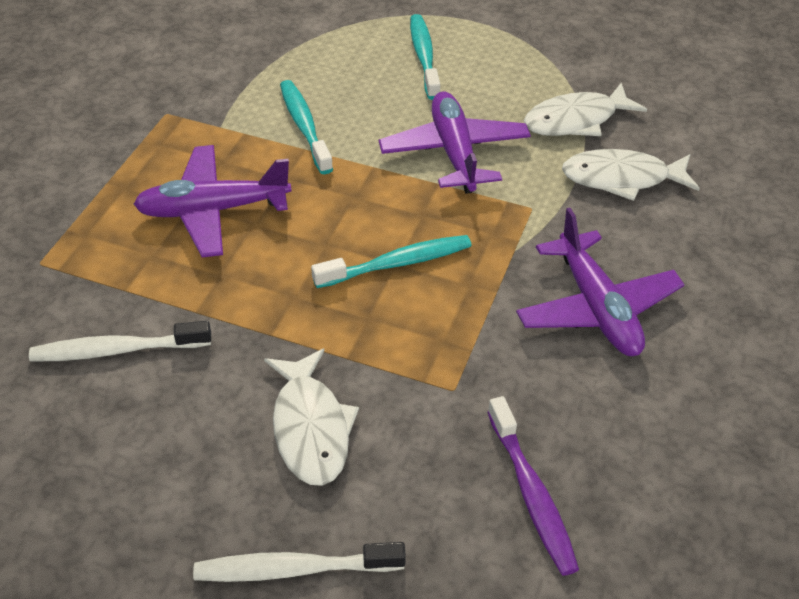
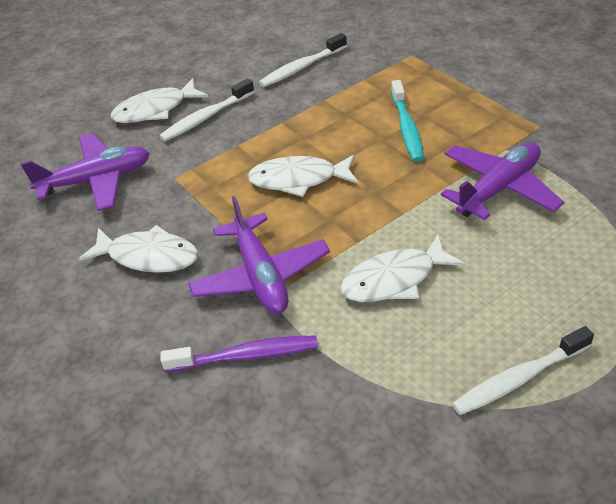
turquoise toothbrush: [280,80,333,174] [311,235,472,288] [410,14,440,100] = 3 -> [391,80,424,162] = 1
white fish: [264,348,359,486] [524,83,647,136] [562,149,700,201] = 3 -> [79,225,198,273] [111,78,208,123] [247,155,358,197] [340,235,465,302] = 4
white toothbrush: [29,321,211,362] [193,542,406,582] = 2 -> [159,78,254,141] [259,33,347,87] [452,326,594,415] = 3

